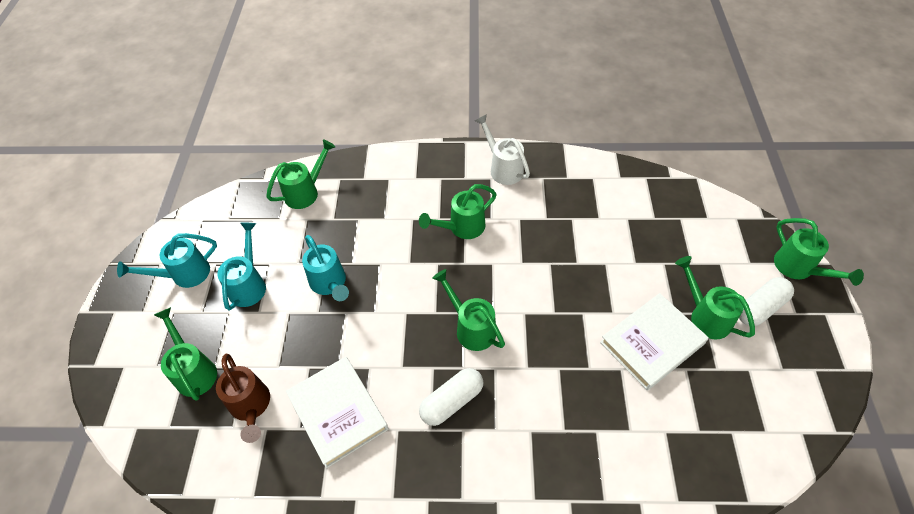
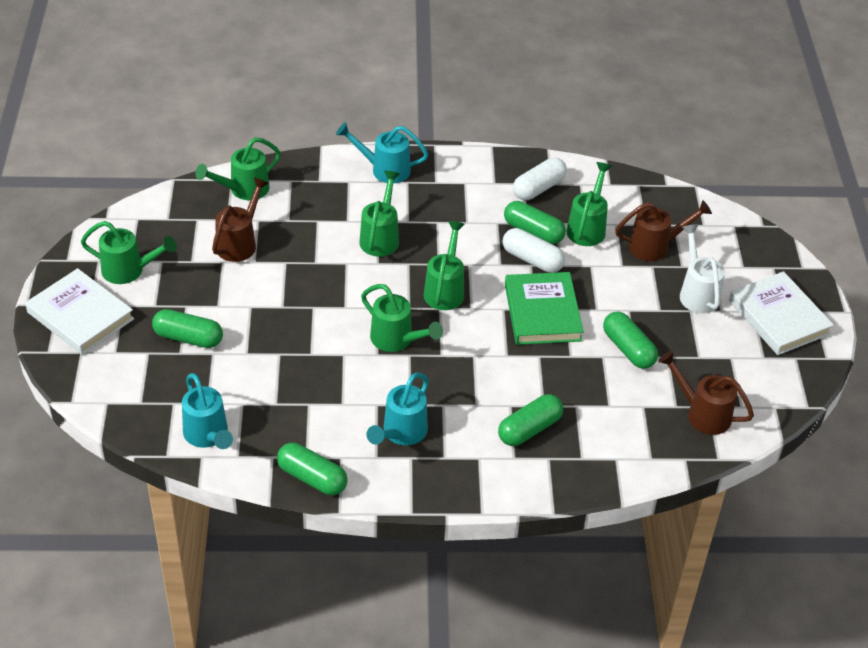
brown watering can: [216,354,270,443] = 1 -> [212,177,269,262] [615,200,712,261] [658,351,754,435] = 3
green book: none = 0 -> [505,272,584,345] = 1
green capsule: none = 0 -> [152,309,223,348] [277,443,348,495] [498,394,563,446] [504,201,566,244] [603,312,658,369] = 5

